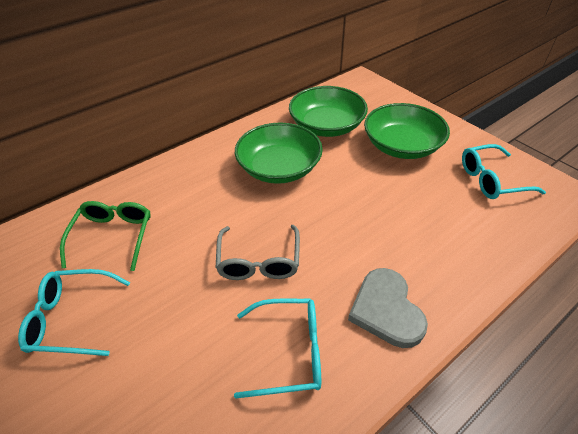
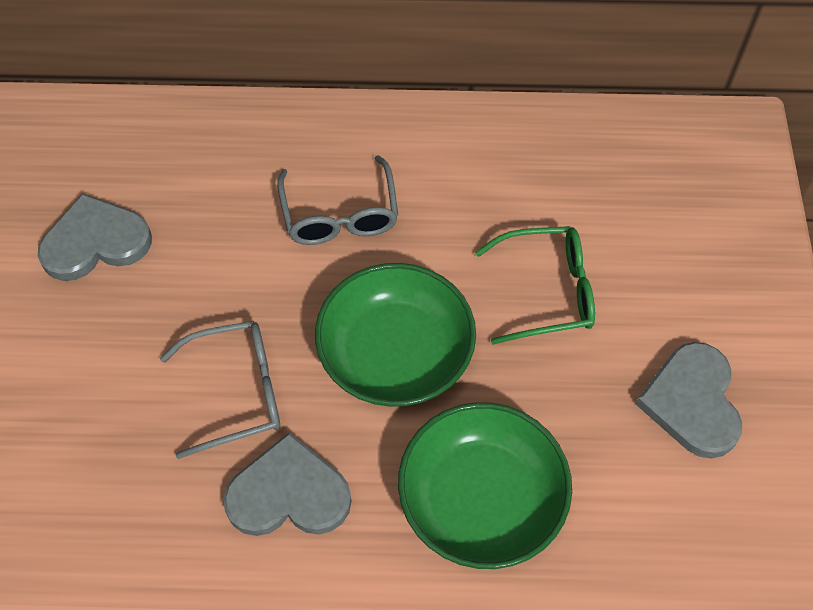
green bowl: [235,123,323,184] [289,86,368,137] [364,103,450,159] = 3 -> [315,263,476,407] [398,402,572,569] = 2
grey glasses: [216,225,300,280] = 1 -> [160,321,280,459] [277,155,398,245] = 2
grey heart: [348,268,428,348] = 1 -> [38,193,152,281] [223,432,352,536] [636,342,742,459] = 3
turquoise glasses: [18,269,130,356] [234,298,321,399] [462,144,546,199] = 3 -> none = 0

